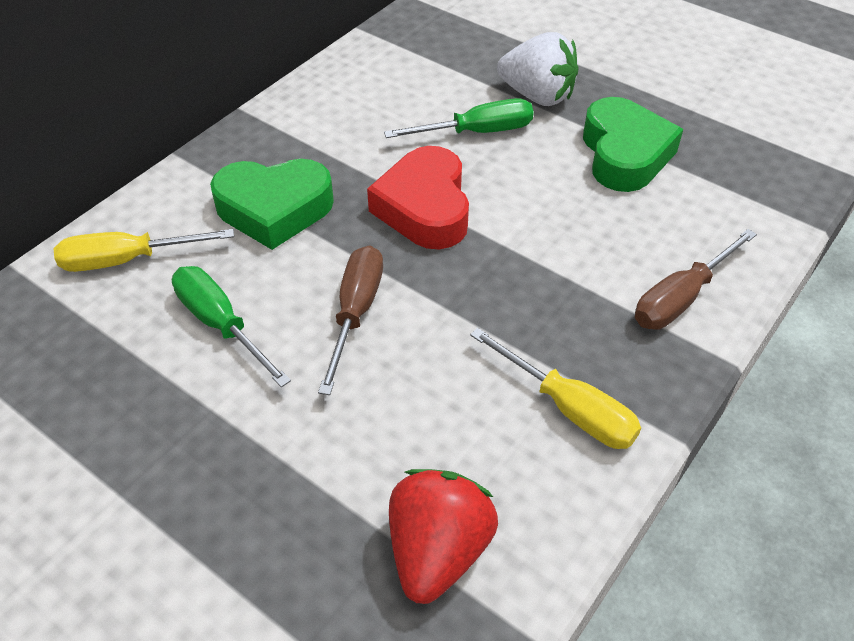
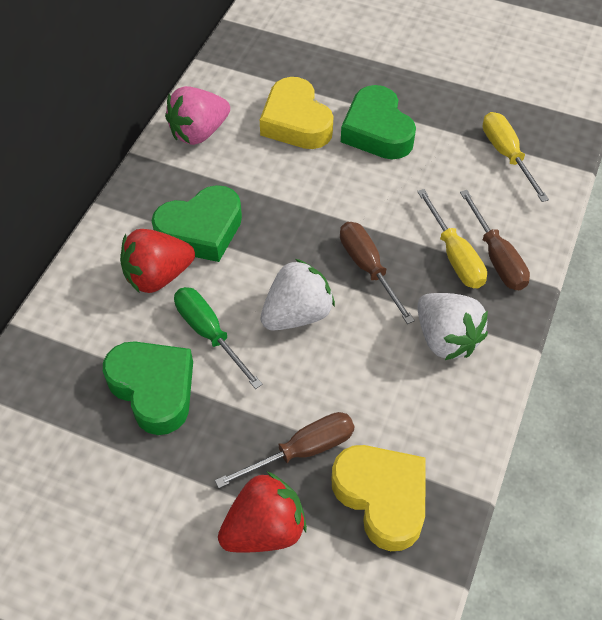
brown screwdriver: [318,245,383,395] [635,229,757,330] = 2 -> [215,412,355,488] [340,222,415,324] [460,190,530,290] = 3
green heart: [210,159,334,250] [583,97,683,192] = 2 -> [103,341,193,435] [151,185,242,262] [341,85,416,159] = 3
green screwdriver: [172,266,291,387] [384,98,534,138] = 2 -> [174,287,263,389] = 1
pink strawberry: none = 0 -> [165,86,230,145] = 1
red heart: [367,146,469,249] = 1 -> none = 0
red strawberry: [389,469,498,604] = 1 -> [120,229,195,293] [218,472,307,553] = 2
white strawberry: [497,32,578,106] = 1 -> [260,259,335,331] [417,293,488,360] = 2
yellow heart: none = 0 -> [260,77,333,149] [331,445,426,551] = 2

